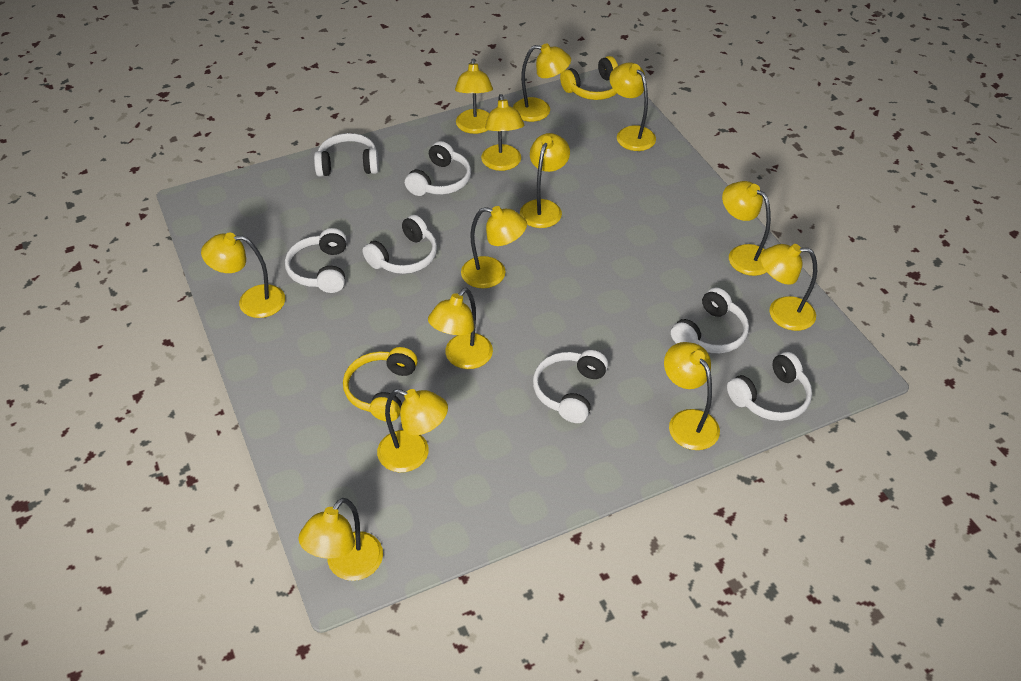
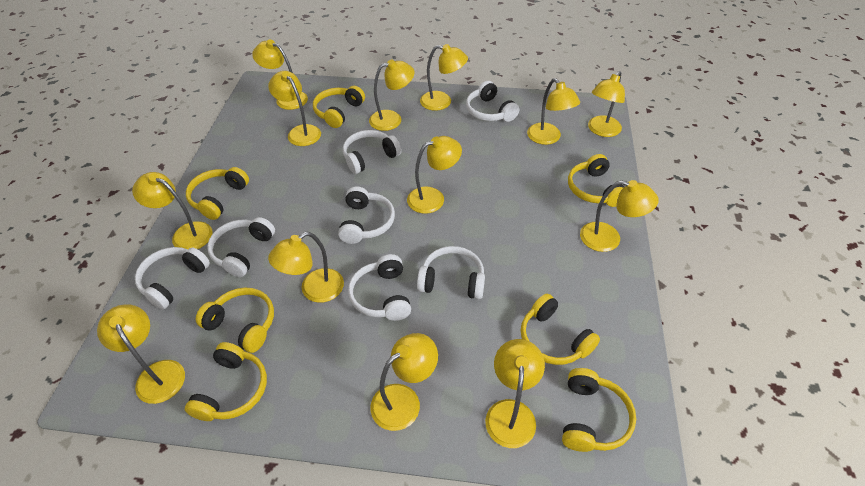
yellow headphones: [343,347,418,421] [560,56,618,100] = 2 -> [185,342,267,421] [186,167,249,220] [196,288,274,353] [313,86,365,128] [521,294,600,365] [562,368,636,452] [568,154,624,207] = 7

